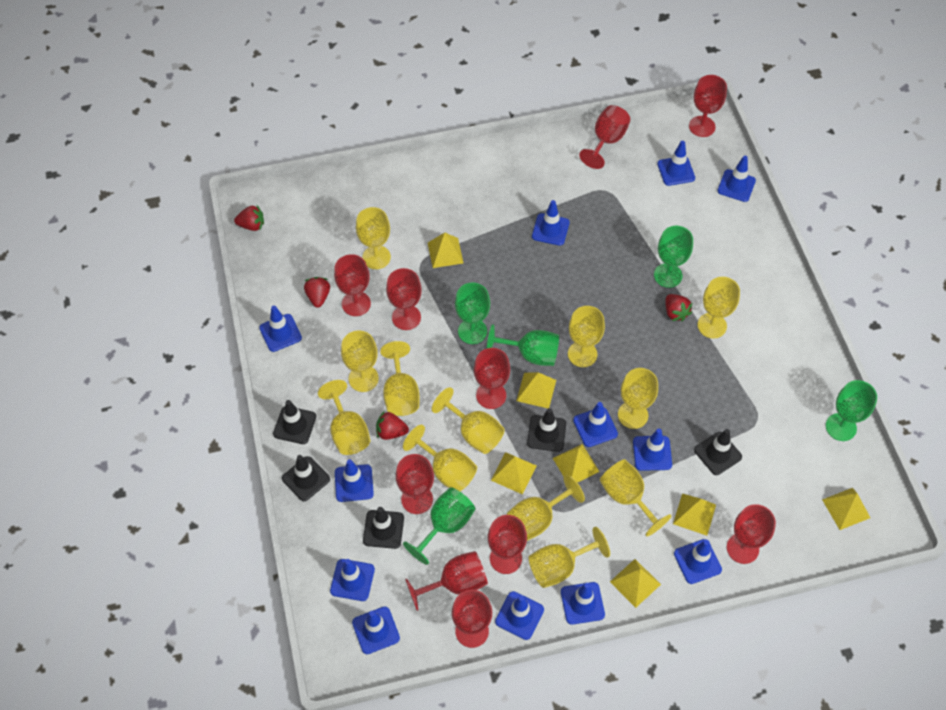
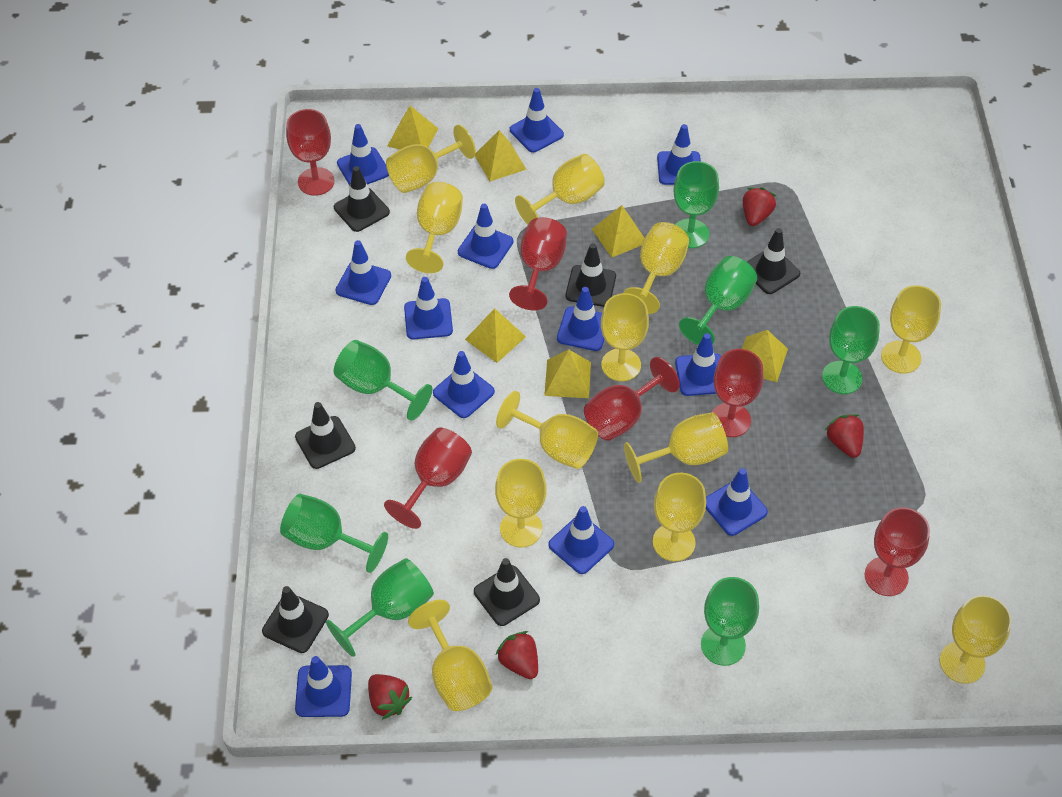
black traffic cone: [273,400,316,444] [282,455,330,501] [363,507,404,549] [527,408,566,452] [694,429,742,475] = 5 -> [262,586,329,653] [295,402,356,469] [334,166,390,232] [474,558,540,626] [566,243,616,307] [747,228,800,294] = 6
green goblet: [403,487,475,565] [455,283,490,344] [487,324,559,366] [654,226,693,288] [826,380,877,441] = 5 -> [280,494,388,573] [326,558,434,657] [334,340,432,421] [674,161,719,248] [679,256,757,345] [701,577,759,666] [822,306,880,394] = 7
red goblet: [334,254,371,316] [386,268,422,330] [396,454,434,514] [405,551,488,611] [452,590,492,648] [474,348,510,409] [488,515,527,574] [579,105,630,169] [689,75,727,137] [727,504,776,564] = 10 -> [286,109,334,196] [384,428,472,529] [509,217,567,311] [584,357,680,441] [712,349,763,437] [865,507,930,596] = 6
yellow pyramid: [428,233,463,268] [491,452,536,494] [516,372,556,408] [553,444,600,483] [610,559,661,608] [673,493,716,536] [822,488,870,530] = 7 -> [387,106,438,150] [465,308,526,363] [475,130,527,181] [544,350,591,398] [592,205,645,257] [742,330,788,382] = 6

